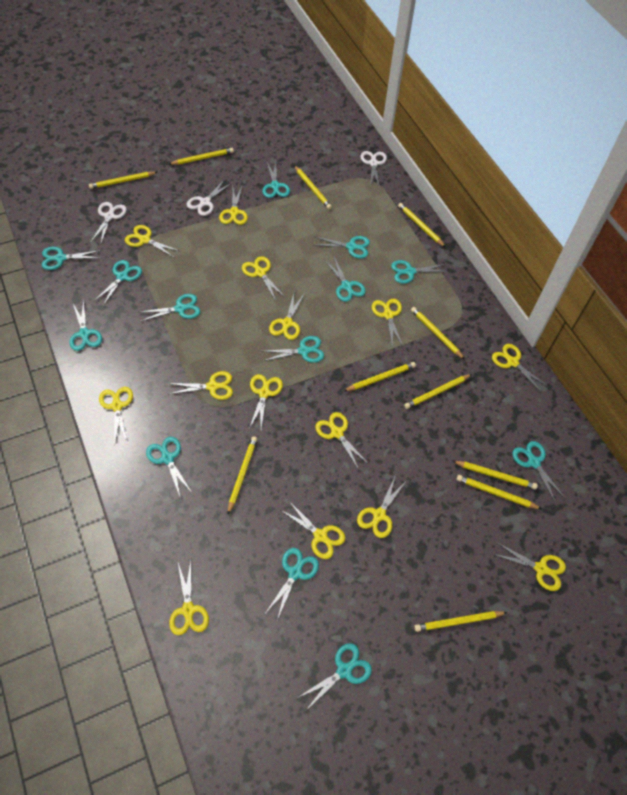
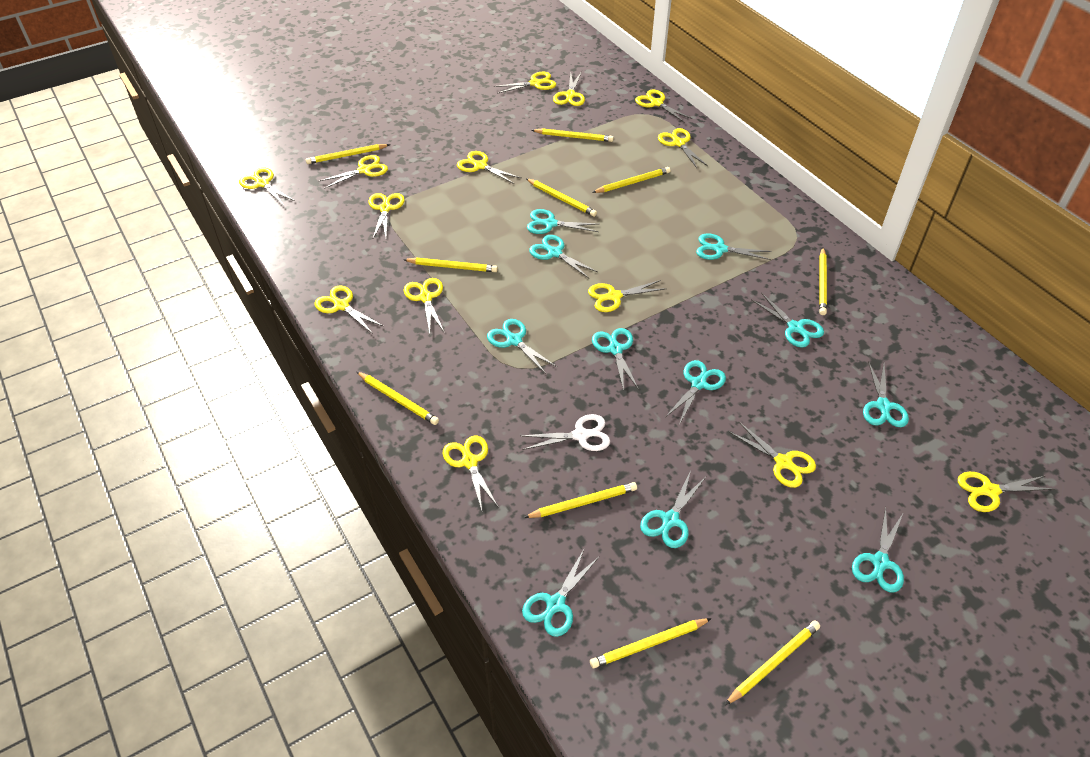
turquoise scissors: [42,247,101,270] [69,300,102,351] [93,260,142,306] [140,294,201,321] [146,437,193,499] [262,162,290,198] [263,336,324,363] [265,548,319,620] [297,643,372,710] [315,236,370,258] [325,255,366,302] [391,260,450,284] [512,441,566,503] = 13 -> [487,319,557,374] [522,549,600,637] [527,209,599,234] [529,235,598,278] [592,328,639,391] [640,471,706,548] [666,360,726,425] [696,233,772,260] [751,293,824,348] [852,507,904,592] [863,361,909,427] = 11
white scissors: [90,202,127,243] [187,179,233,216] [361,151,387,188] = 3 -> [520,414,610,451] = 1
yellow pencil: [89,172,157,189] [169,148,234,165] [228,436,257,514] [294,165,332,209] [344,362,416,391] [398,203,445,247] [404,374,472,409] [411,307,465,359] [414,611,507,632] [453,461,538,489] [457,475,541,509] = 11 -> [306,144,390,164] [357,372,439,425] [403,258,498,272] [524,482,637,518] [526,178,597,217] [532,128,614,142] [590,618,712,668] [592,167,670,193] [725,620,820,705] [819,248,827,315] = 10

